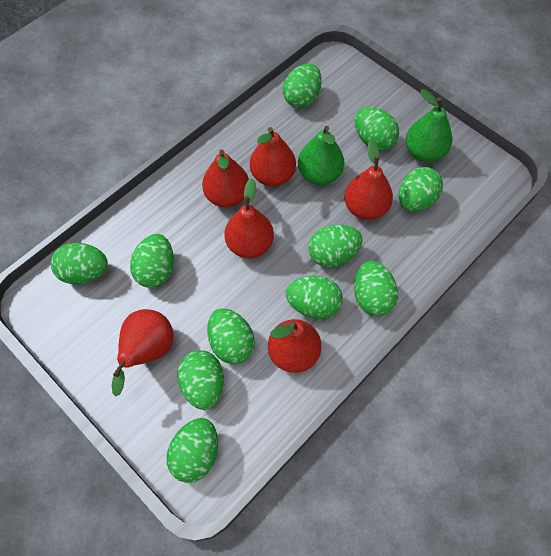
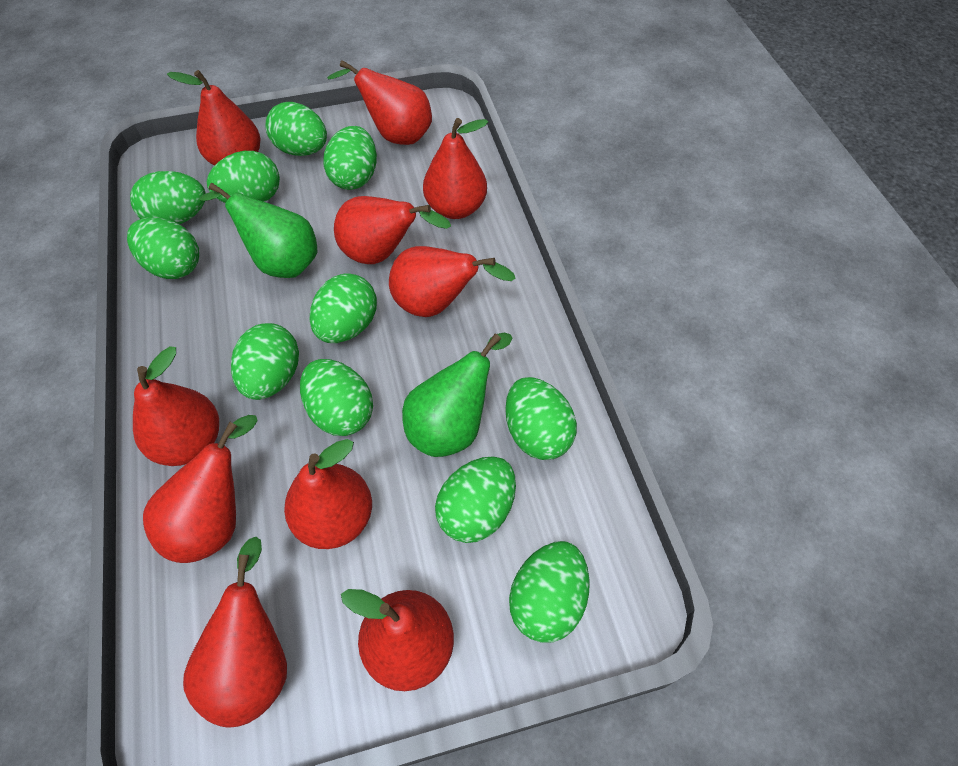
red pear: [112,309,174,397] [202,149,249,208] [224,178,274,258] [250,127,296,187] [268,319,321,373] [344,139,393,220] = 6 -> [133,346,219,466] [143,415,258,563] [167,70,261,166] [183,537,287,727] [284,439,372,549] [327,60,432,145] [334,196,451,264] [341,589,454,691] [389,246,515,317] [423,118,488,219] = 10

